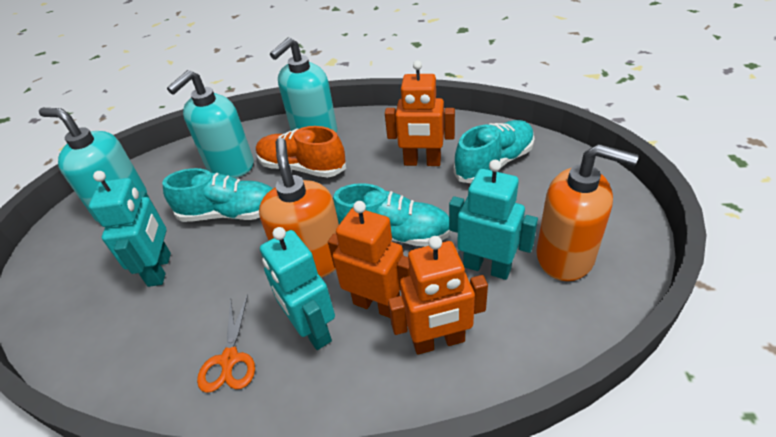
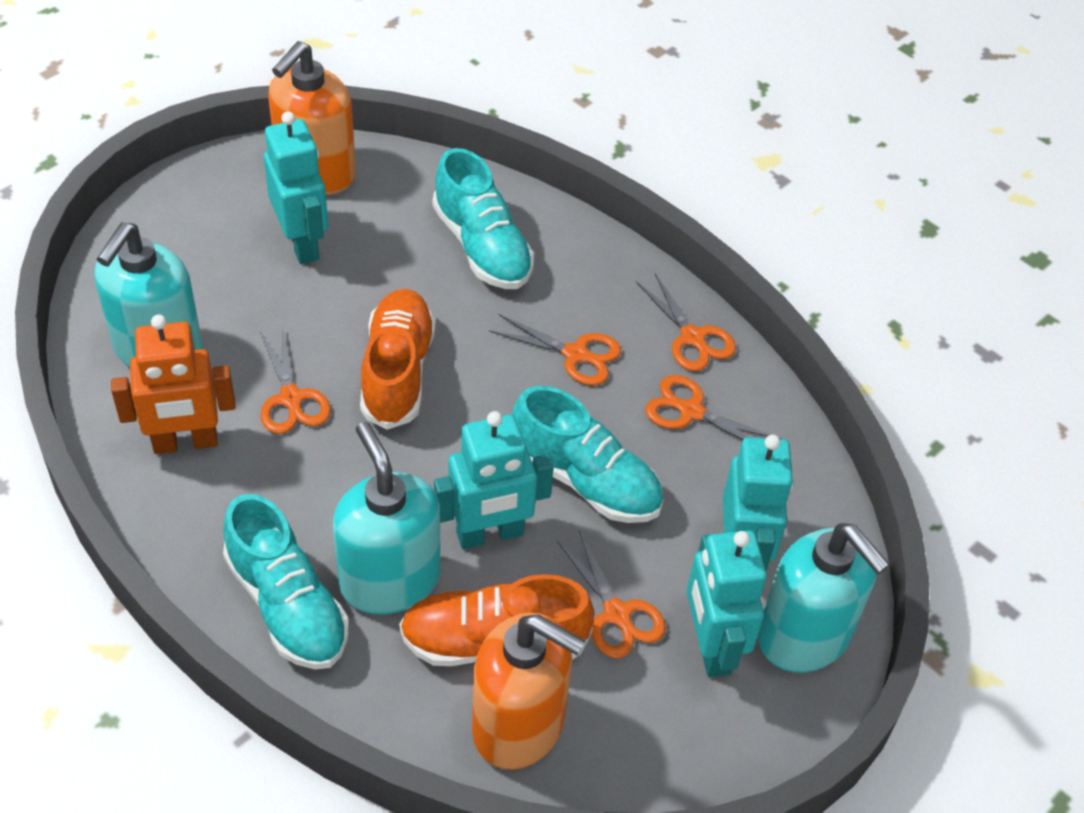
orange robot: [328,201,410,318] [385,60,455,166] [388,236,488,355] = 3 -> [111,315,236,454] = 1
orange scissors: [197,295,255,393] = 1 -> [260,326,331,434] [489,314,621,386] [557,530,666,658] [636,273,736,371] [645,375,781,440] = 5
orange shoe: [256,126,346,178] = 1 -> [360,289,436,430] [399,574,595,666] = 2
turquoise robot: [89,171,171,287] [260,227,335,350] [449,160,538,280] = 3 -> [264,111,328,264] [434,411,553,549] [687,530,767,677] [723,435,794,571] = 4

